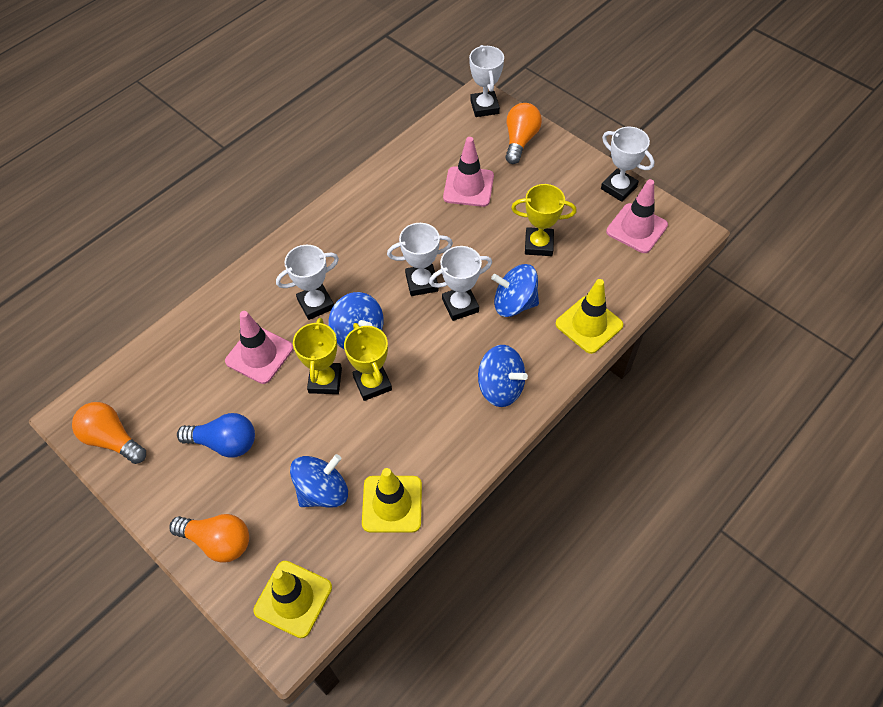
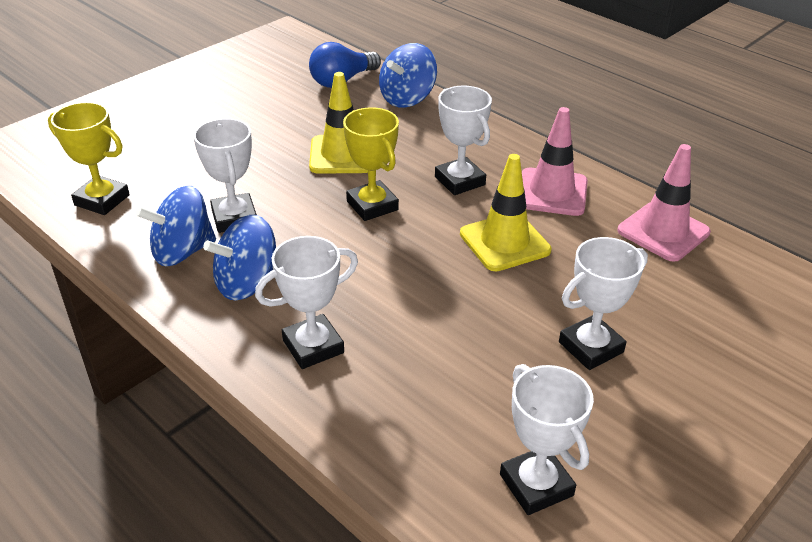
blue spinning top: [290,454,348,508] [329,292,384,349] [478,345,528,407] [491,264,539,317] = 4 -> [136,186,216,266] [203,215,276,301] [379,43,437,108] = 3
orange light bulb: [72,402,146,464] [170,514,249,563] [505,103,542,164] = 3 -> none = 0
pink traffic cone: [225,311,293,384] [443,137,494,207] [606,179,668,253] = 3 -> [522,107,588,216] [617,144,711,262] = 2
yellow traffic cone: [253,561,332,638] [362,468,422,533] [556,279,623,354] = 3 -> [309,72,368,174] [460,154,552,271] = 2
yellow trophy: [293,318,342,394] [344,323,392,401] [511,184,577,256] = 3 -> [48,102,130,215] [343,107,399,221] = 2

